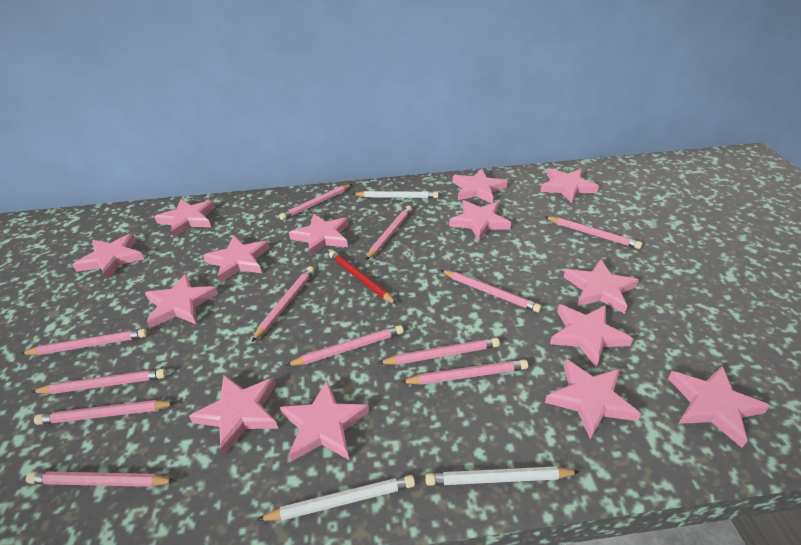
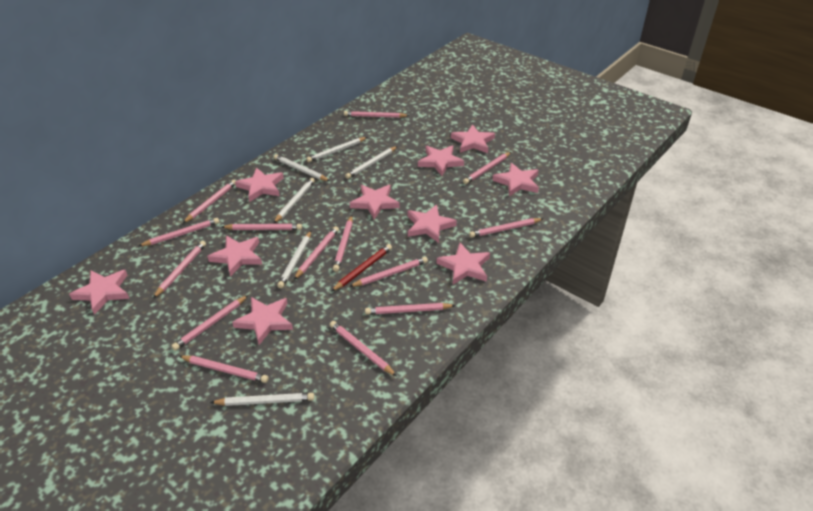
pink pencil: [20,329,147,355] [26,471,176,487] [31,369,166,394] [34,400,176,425] [252,266,314,342] [279,184,352,220] [285,325,404,366] [366,206,412,260] [378,338,500,365] [400,360,528,385] [441,270,542,313] [545,216,642,249] = 12 -> [139,218,219,246] [153,241,206,298] [172,295,248,351] [179,355,269,383] [183,180,236,223] [222,224,302,230] [294,226,339,280] [330,321,397,376] [333,215,353,272] [344,111,409,118] [349,257,428,287] [365,303,456,315] [463,152,511,184] [469,218,543,238] = 14
pink star: [72,233,144,280] [145,274,218,328] [155,199,215,238] [189,375,278,455] [203,235,269,283] [280,381,369,461] [289,214,349,257] [449,200,511,241] [452,169,507,204] [540,168,599,203] [545,359,641,440] [550,304,633,368] [564,259,639,314] [668,366,770,448] = 14 -> [69,270,129,315] [207,236,262,277] [232,297,293,345] [235,167,284,202] [350,185,400,219] [407,204,457,243] [418,145,464,176] [436,243,490,284] [451,124,495,153] [492,163,539,196] = 10
white pencil: [257,475,415,521] [353,191,439,198] [425,466,580,486] = 3 -> [210,393,314,406] [273,178,315,224] [274,154,330,181] [277,231,311,288] [306,137,367,162] [345,146,398,179] = 6

